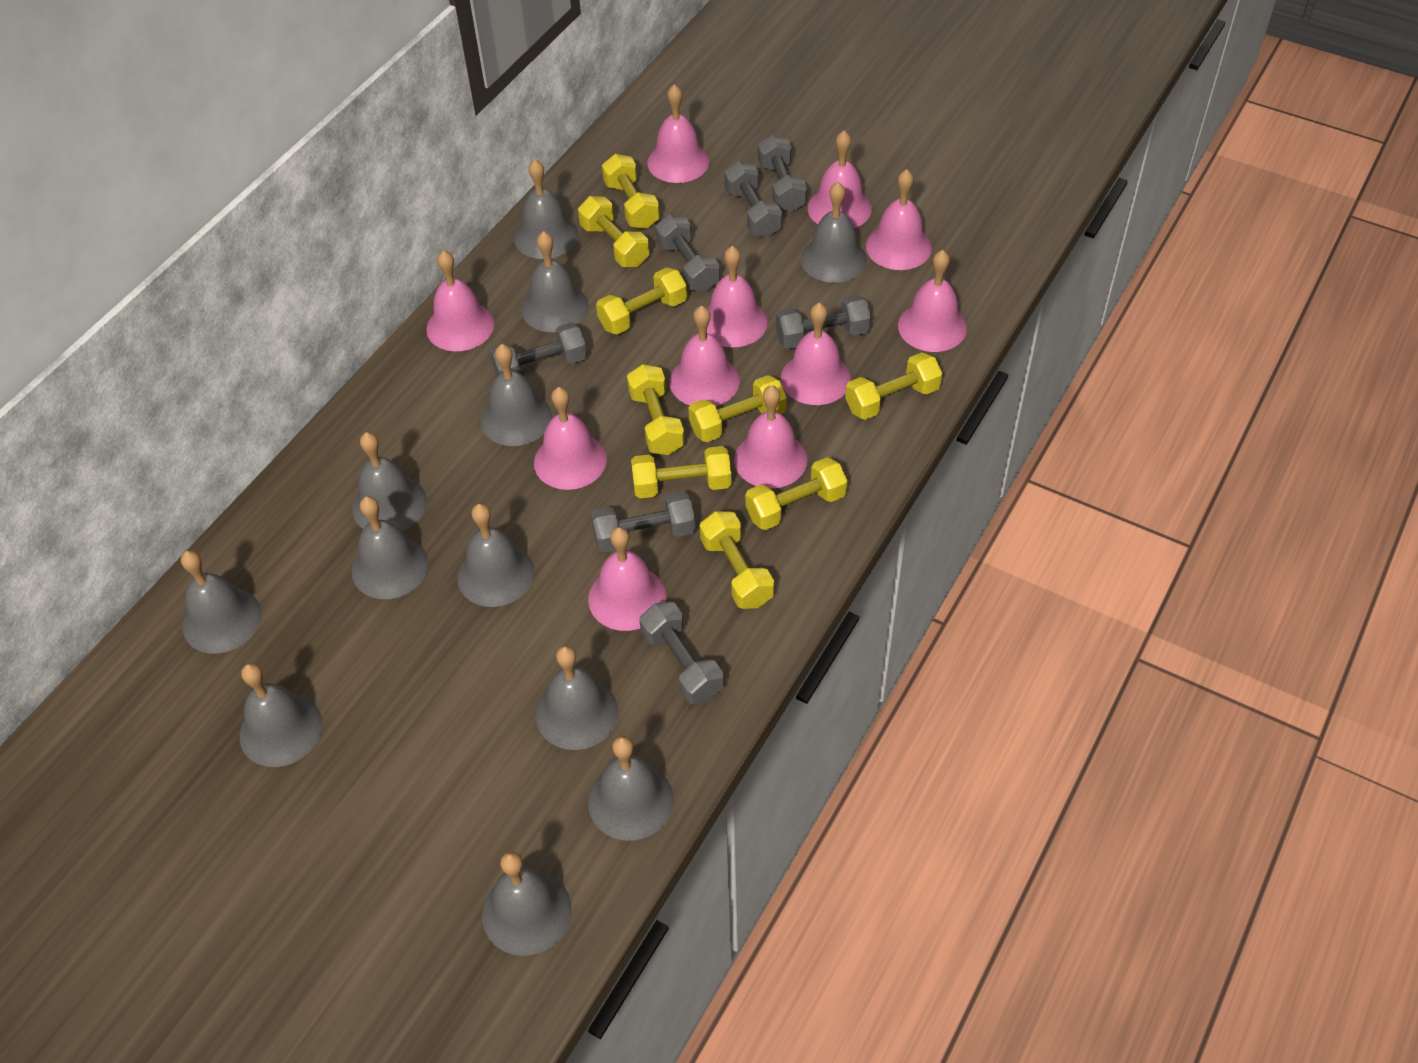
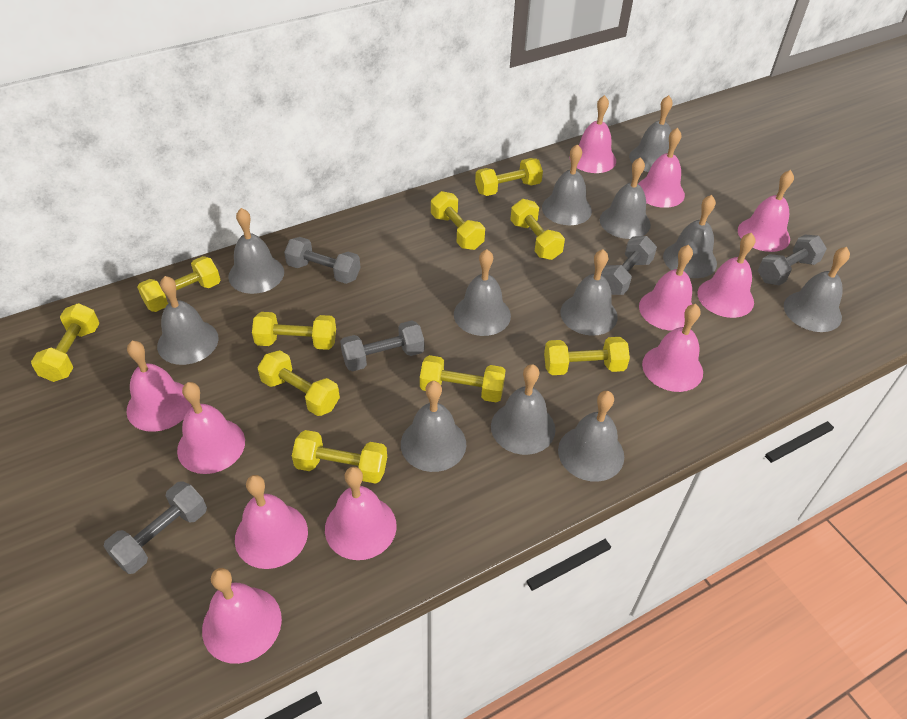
grey dumbbell: [490,323,587,376] [591,491,696,552] [639,602,723,704] [656,214,720,292] [724,161,782,237] [758,134,807,212] [776,295,871,349] = 7 -> [103,481,207,574] [284,237,361,284] [340,321,424,371] [601,236,657,295] [758,234,827,285] = 5
yellow dumbbell: [578,196,649,267] [596,267,687,335] [602,154,660,229] [627,364,685,455] [631,446,732,499] [688,375,787,442] [700,511,774,609] [745,457,847,530] [845,352,943,420] = 9 -> [31,303,99,382] [137,256,221,312] [252,312,336,350] [257,350,340,416] [292,430,387,484] [420,355,506,403] [431,191,485,250] [475,158,543,196] [510,199,565,260] [544,337,630,375] = 10

